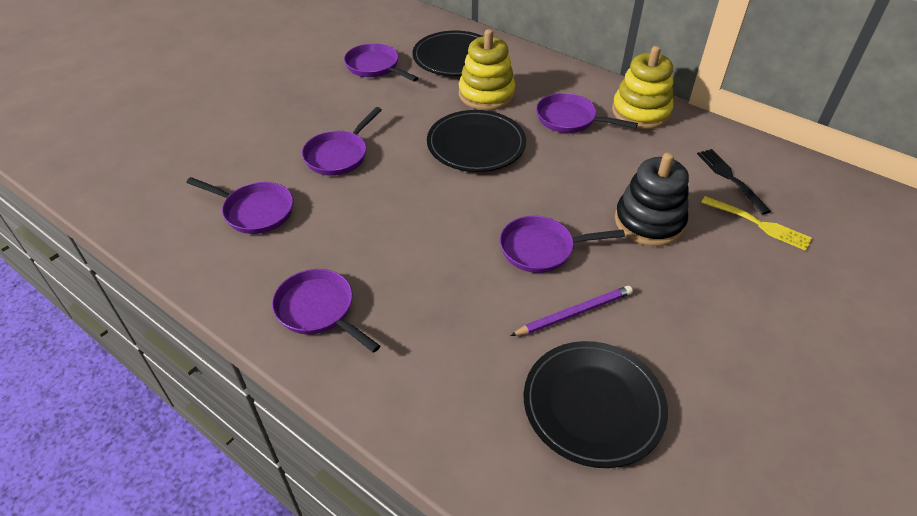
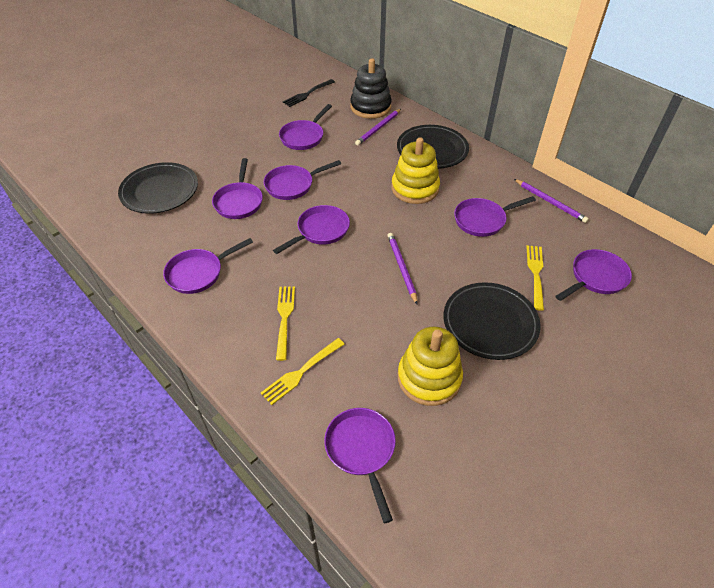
purple pan: [186,177,293,234] [272,269,380,353] [302,107,382,176] [344,43,418,82] [500,216,625,273] [536,93,638,133] = 6 -> [163,238,253,294] [212,158,263,219] [264,160,341,200] [273,205,350,254] [279,104,332,150] [324,408,396,523] [454,196,536,237] [556,249,632,301] = 8
purple pencil: [510,286,633,336] = 1 -> [355,109,401,146] [387,233,418,305] [514,179,589,223] = 3
yellow fork: [701,196,812,251] = 1 -> [261,338,344,405] [276,286,295,361] [526,245,544,311] = 3

